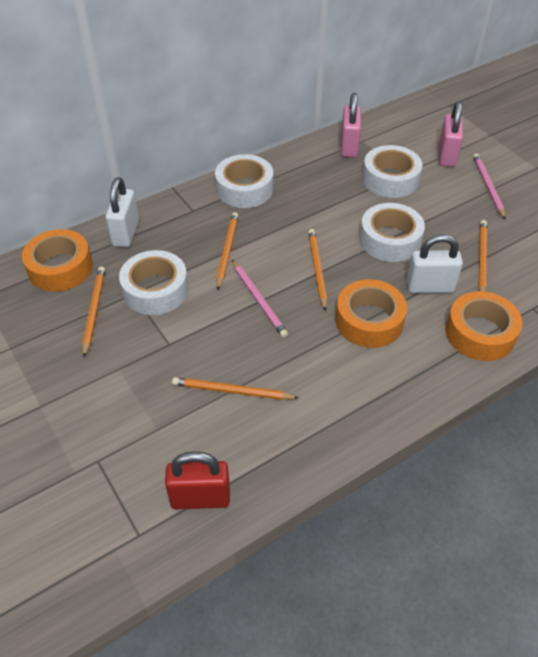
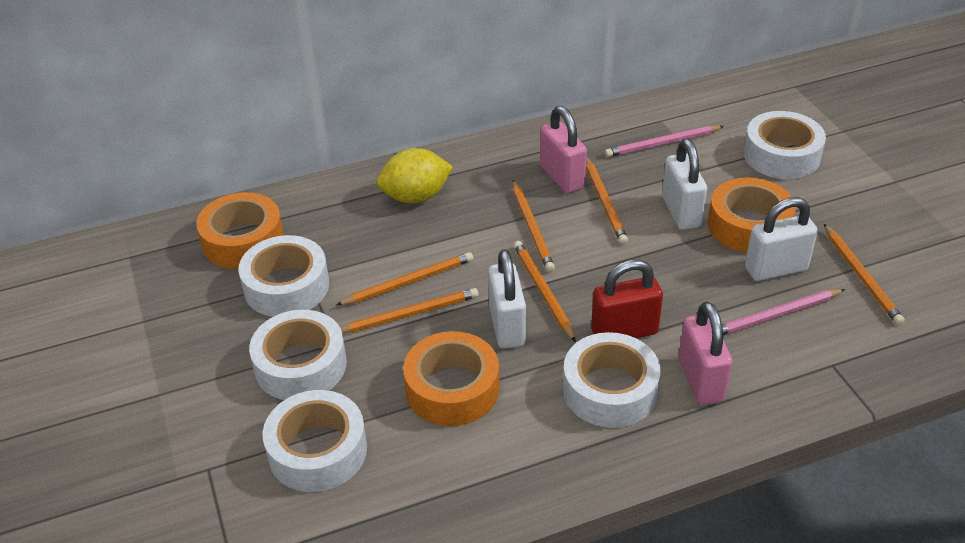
orange pencil: [82,266,105,357] [172,377,299,400] [217,212,238,290] [308,229,327,311] [478,220,487,292] = 5 -> [336,252,473,305] [340,288,479,333] [513,180,555,272] [513,241,576,342] [586,158,628,245] [824,224,905,325] = 6
white padlock: [105,177,139,247] [406,234,463,293] = 2 -> [488,249,526,349] [662,139,707,230] [745,197,818,281] = 3
white tape: [119,250,189,315] [215,154,273,208] [360,203,425,262] [362,145,422,198] = 4 -> [238,235,329,317] [249,310,347,400] [263,390,367,492] [563,332,660,428] [743,111,826,179] = 5
yellow lemon: none = 0 -> [377,148,453,203] = 1

